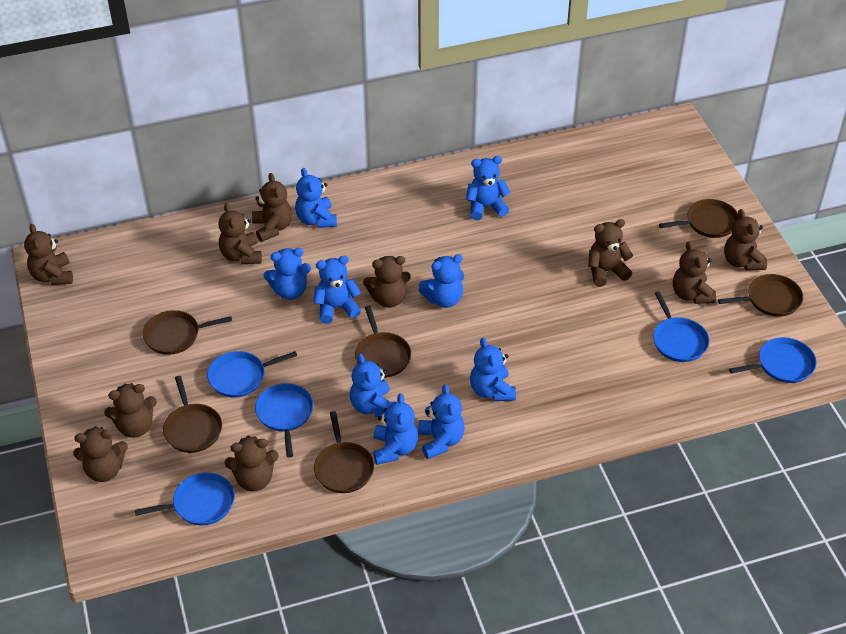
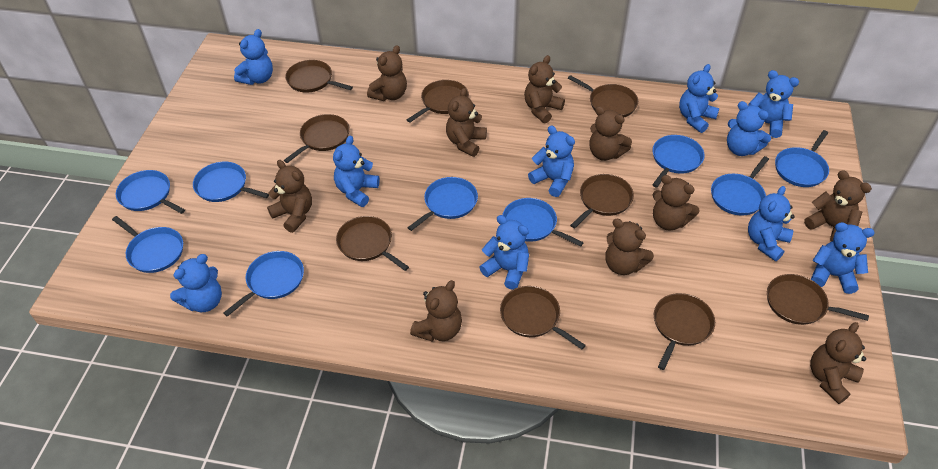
blue pan: [135,473,235,525] [207,351,297,398] [255,383,313,457] [653,291,709,362] [729,337,817,383] = 5 -> [112,216,183,273] [116,170,185,214] [193,162,269,202] [223,251,304,317] [407,177,478,231] [502,198,584,247] [652,135,705,187] [711,156,769,216] [775,130,829,187] = 9
blue teddy bear: [264,248,311,300] [295,168,337,228] [313,256,361,324] [350,353,395,417] [373,393,418,465] [418,254,464,308] [418,384,465,459] [466,156,511,220] [470,337,516,401] = 9 -> [170,254,222,312] [234,29,273,85] [333,136,380,207] [479,215,529,290] [528,126,575,197] [679,64,720,133] [727,101,771,156] [748,70,799,138] [748,186,795,261] [811,222,875,294] = 10
brown pan: [143,310,232,355] [163,376,222,453] [314,411,374,493] [355,306,411,378] [659,199,739,238] [718,274,803,317] = 6 -> [284,114,350,163] [285,60,353,93] [336,216,409,271] [407,80,469,123] [500,286,586,349] [568,75,638,118] [570,174,634,229] [654,293,715,370] [767,274,869,325] = 9

